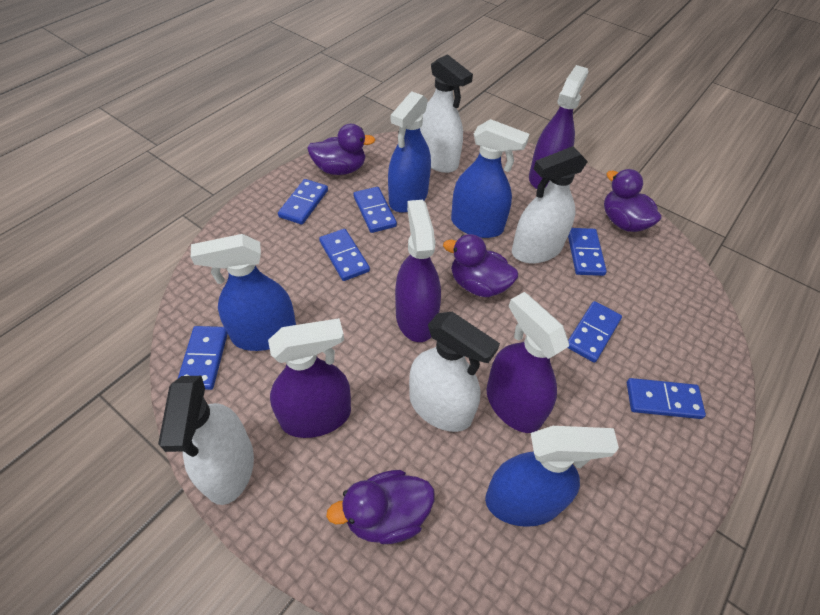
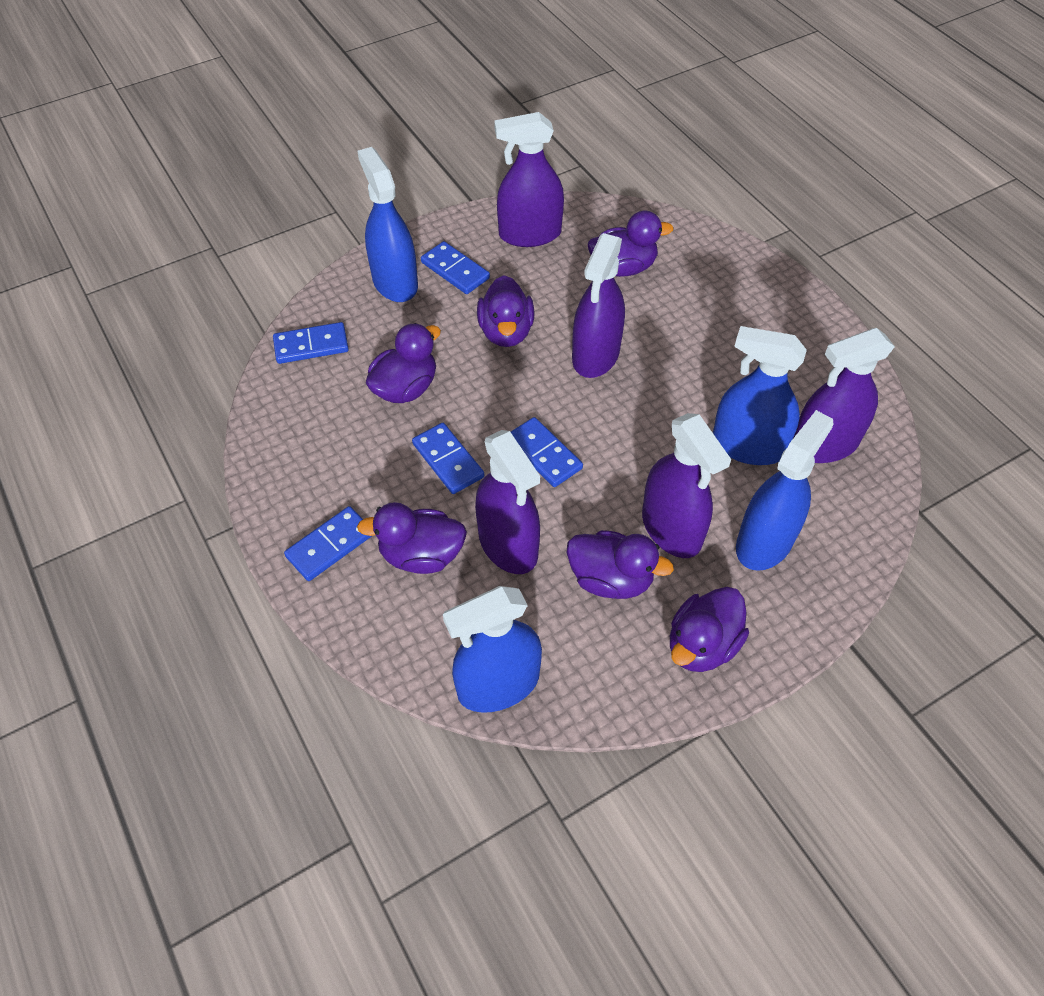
blue domino: [178,326,228,390] [278,179,328,225] [319,229,370,281] [353,187,397,233] [567,301,622,363] [568,228,607,276] [627,378,706,419] = 7 -> [273,322,349,364] [284,506,372,581] [412,423,484,494] [421,241,490,294] [511,417,583,487] = 5
purple duck: [307,124,376,175] [326,470,435,544] [443,234,518,297] [604,169,661,232] = 4 -> [357,502,467,574] [366,323,441,403] [477,275,534,347] [566,530,674,599] [588,210,674,277] [670,587,749,672] = 6
purple spray bottle: [268,318,351,438] [395,200,441,342] [486,292,569,433] [529,65,589,189] = 4 -> [475,430,540,574] [494,112,564,247] [572,233,625,378] [642,413,731,558] [792,328,895,463] = 5
white spray bottle: [158,376,254,505] [409,312,500,432] [420,54,473,173] [512,146,588,263] = 4 -> none = 0

